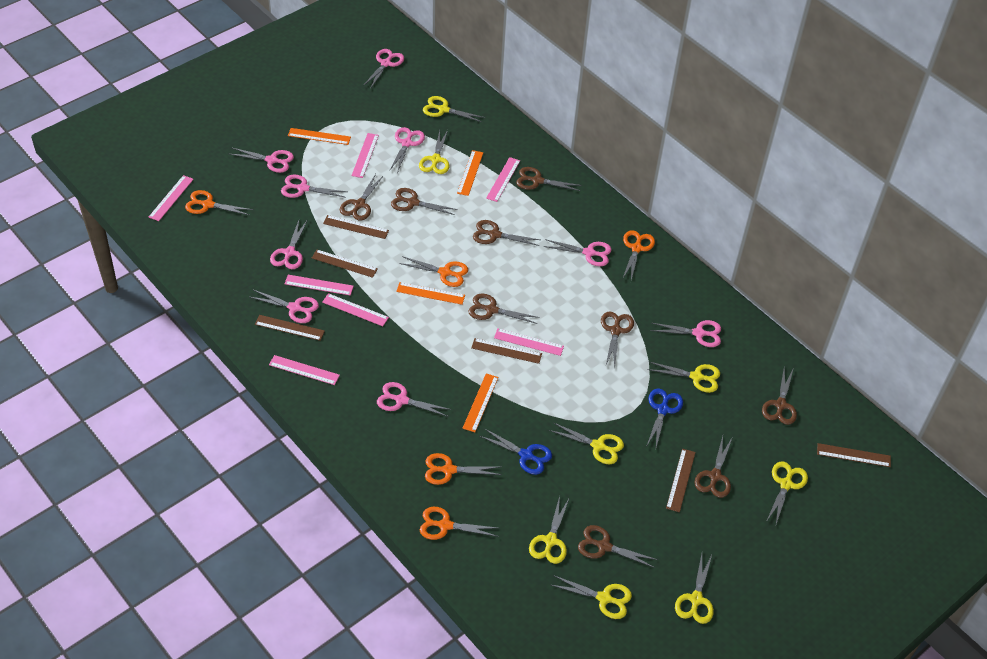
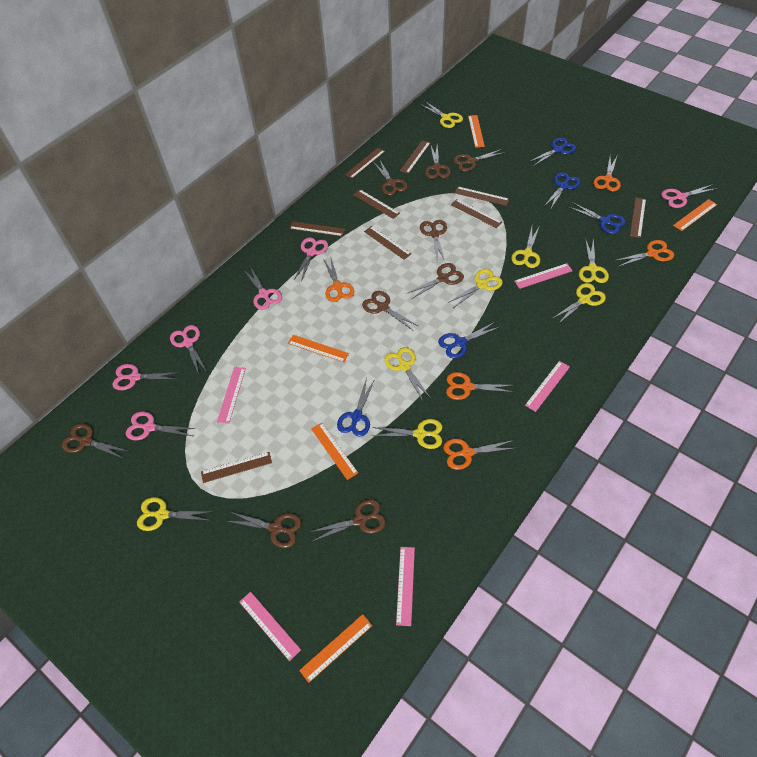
blue scissors: [480,428,552,475] [646,389,683,447] = 2 -> [337,378,375,437] [438,321,500,359] [529,138,576,166] [544,173,580,210] [569,202,626,234] = 5
brown ruler: [255,315,325,341] [312,250,378,278] [323,215,389,239] [471,338,542,364] [666,449,696,512] [817,443,891,467] = 6 -> [201,452,272,483] [289,221,345,237] [345,148,385,179] [353,190,400,219] [364,226,411,260] [400,140,430,174] [451,199,502,228] [455,187,509,206] [630,197,646,238] = 9
orange ruler: [288,128,351,145] [396,282,465,305] [457,150,483,196] [462,374,498,432] = 4 -> [288,335,349,362] [299,614,372,683] [311,423,358,480] [468,115,485,148] [673,199,717,231] = 5
pink ruler: [149,175,194,221] [269,355,340,385] [285,275,354,296] [322,293,389,326] [351,133,379,178] [486,157,520,202] [494,328,564,356] = 7 -> [217,367,246,423] [239,592,301,661] [396,547,415,626] [514,263,573,289] [525,361,570,412] = 5
pink scissors: [230,147,294,173] [250,290,319,323] [270,218,308,269] [281,175,347,198] [363,49,404,89] [377,382,452,417] [389,127,425,173] [543,239,612,266] [651,320,721,347] = 9 -> [112,364,180,390] [126,411,196,440] [170,325,207,374] [243,266,282,310] [294,237,328,282] [661,184,718,208] = 6

